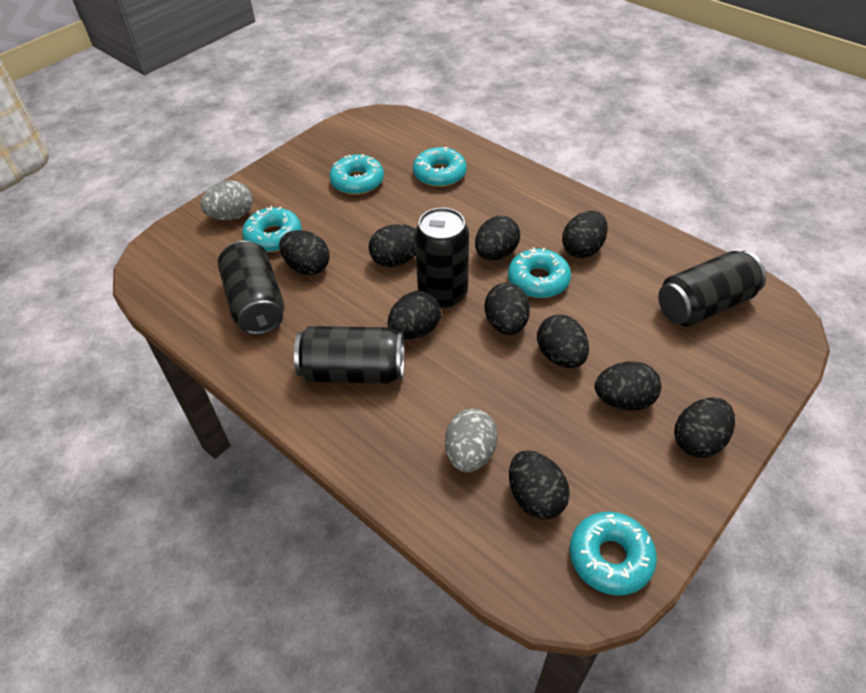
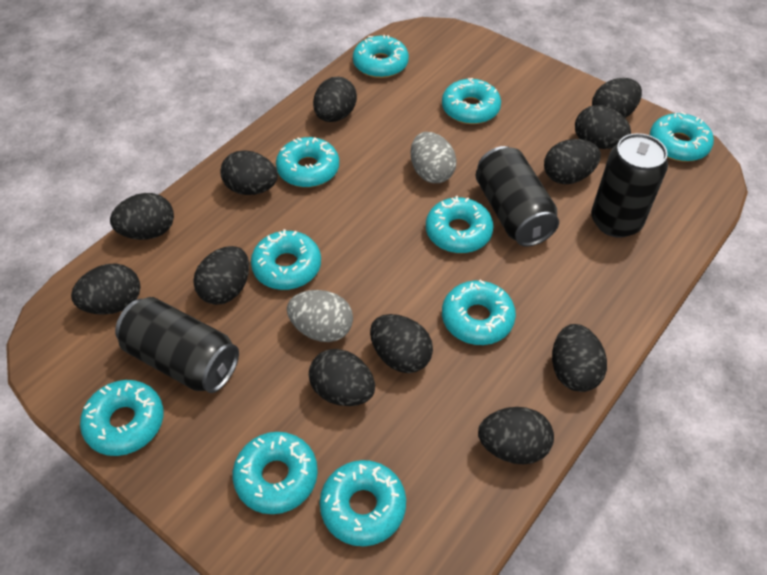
black can: [218,241,285,335] [294,326,404,383] [415,208,469,308] [658,251,766,327] = 4 -> [115,297,239,393] [476,146,559,247] [591,133,668,238] = 3
black egg: [279,230,330,275] [369,224,416,267] [388,291,441,339] [475,216,520,260] [485,283,530,335] [509,451,570,520] [537,314,589,368] [562,211,608,258] [595,361,661,411] [674,397,735,458] = 10 -> [71,263,140,315] [110,193,174,240] [193,246,249,305] [220,150,278,195] [309,349,375,406] [313,77,357,122] [370,314,433,373] [478,407,554,464] [544,139,601,184] [552,324,607,392] [575,105,631,149] [592,78,642,118] = 12
turquoise donut: [242,206,302,252] [329,154,384,195] [413,147,467,187] [508,247,571,298] [570,512,657,596] = 5 -> [80,380,163,456] [233,432,318,514] [251,229,321,290] [276,137,339,187] [320,460,406,546] [353,35,409,78] [426,196,494,253] [442,78,501,124] [442,280,516,345] [650,112,714,162] = 10

